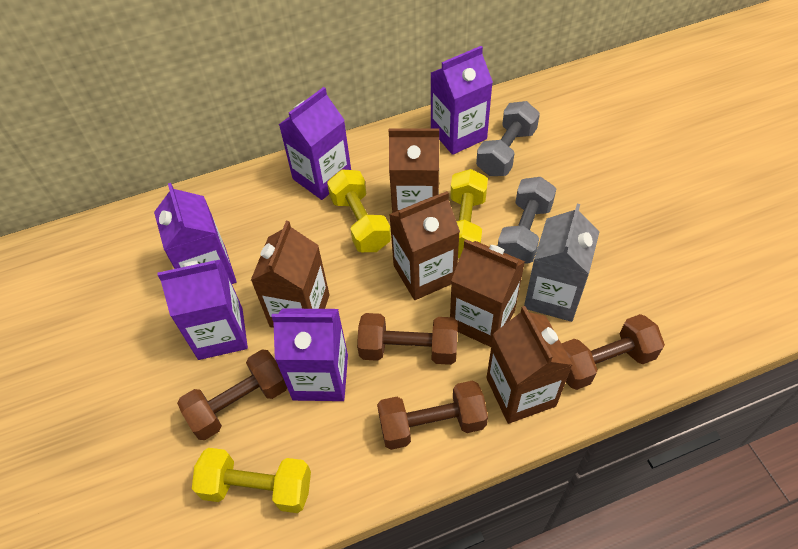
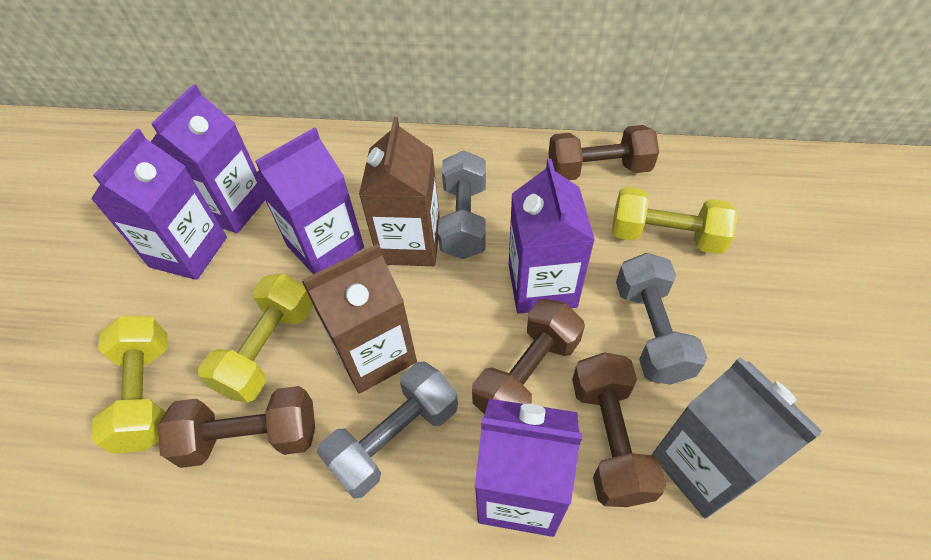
brown carton: [251,221,330,328] [389,129,439,213] [389,191,460,300] [450,239,525,347] [487,306,573,424] = 5 -> [302,244,417,394] [359,117,440,266] = 2
grey dumbbell: [476,101,540,176] [498,177,556,264] = 2 -> [317,362,458,499] [438,151,486,259] [616,253,707,385] = 3

